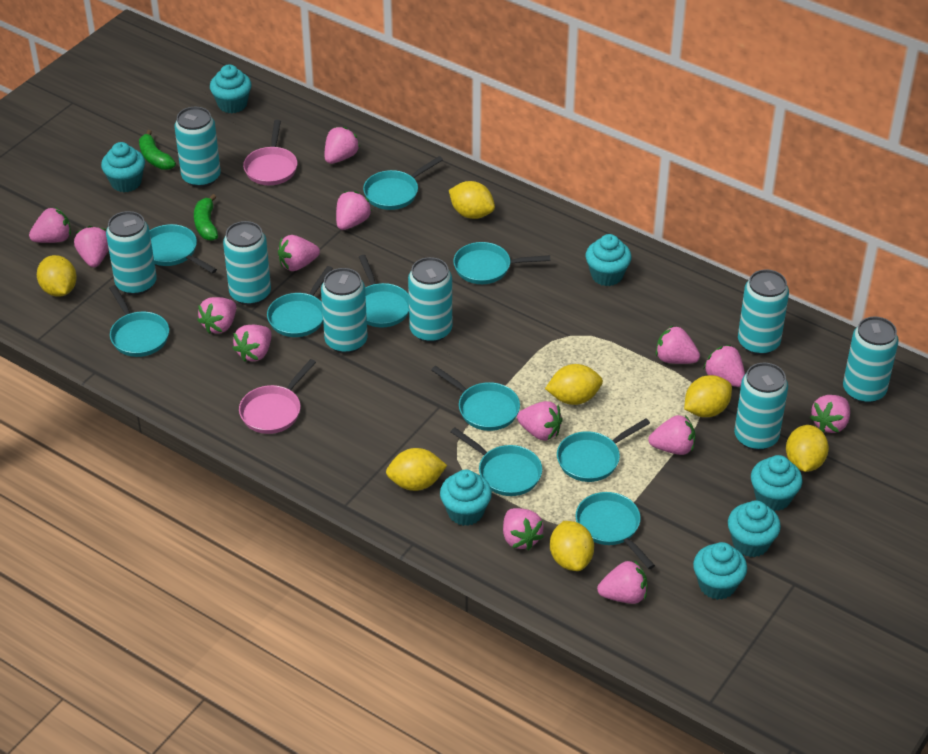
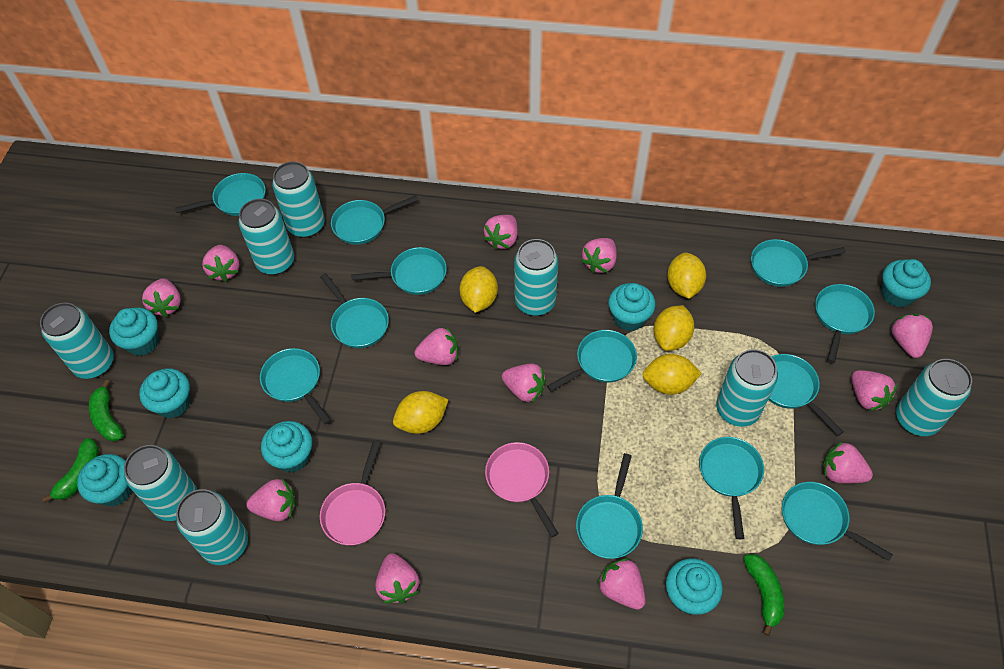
green banana: [139,130,176,170] [194,194,218,241] = 2 -> [42,438,99,503] [89,380,124,441] [743,554,784,636] = 3
pink strawberry: [29,207,71,243] [74,226,109,267] [197,297,236,334] [232,325,271,362] [278,235,320,271] [325,127,360,164] [336,191,372,230] [503,508,544,550] [517,401,563,441] [597,560,647,604] [648,415,695,455] [656,325,700,364] [703,345,745,387] [810,395,850,433] = 14 -> [142,278,181,317] [202,245,240,282] [246,479,296,521] [375,553,419,603] [414,327,458,365] [484,215,518,250] [502,363,546,402] [581,238,617,273] [597,558,646,610] [823,441,873,484] [852,370,897,411] [891,314,933,358] = 12
turquoise pan: [109,285,169,357] [150,224,217,274] [267,266,333,337] [359,255,409,327] [363,156,443,210] [431,366,520,431] [451,428,542,496] [453,242,550,284] [557,418,650,482] [576,492,655,569] = 10 -> [175,173,265,216] [260,348,331,425] [320,273,389,348] [331,195,418,245] [351,247,447,295] [547,330,637,391] [576,453,643,559] [699,437,764,539] [751,239,846,287] [768,354,844,436] [782,482,893,561] [815,284,875,363] = 12
yellow lemon: [37,255,77,297] [386,448,447,491] [449,181,495,219] [545,364,603,405] [550,521,594,571] [684,375,732,417] [786,425,829,472] = 7 -> [393,391,448,434] [459,266,498,313] [643,354,702,395] [654,305,694,351] [667,253,706,299] = 5

